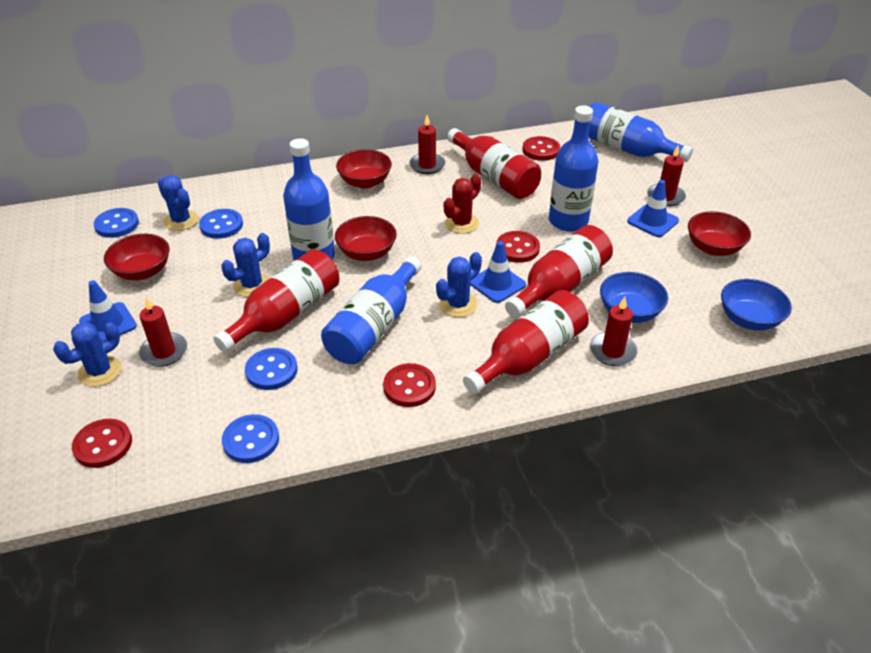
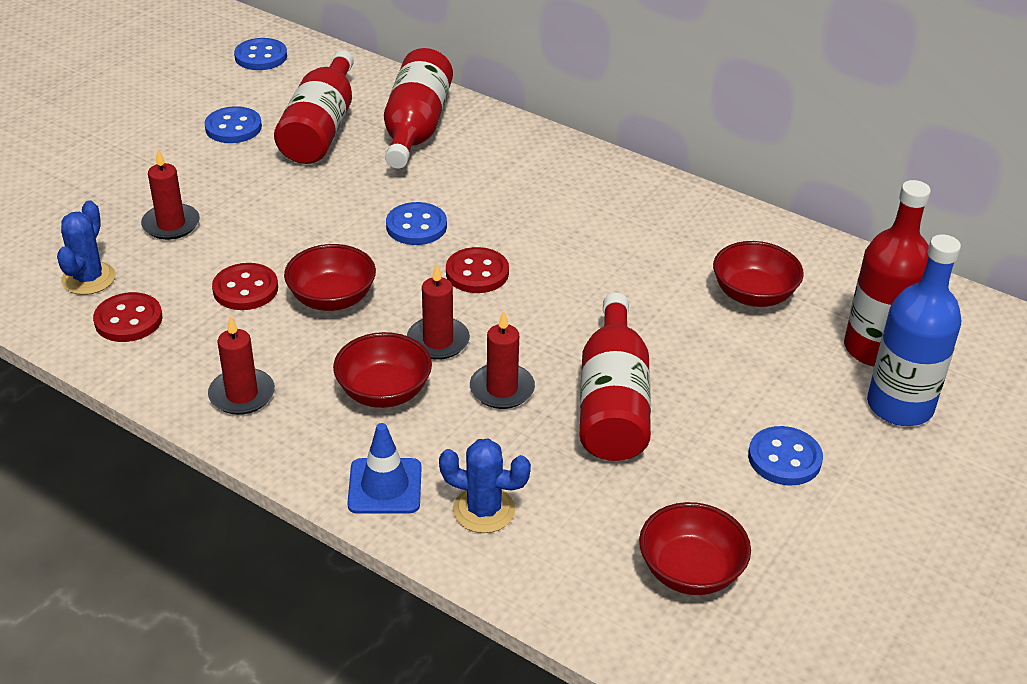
blue bottle: [283,138,335,261] [321,256,421,364] [549,105,598,231] [589,102,693,162] = 4 -> [867,234,961,426] = 1
blue bowl: [600,272,668,323] [721,279,792,331] = 2 -> none = 0
blue cactus: [53,322,122,387] [158,175,199,231] [221,233,270,297] [436,252,482,317] = 4 -> [57,200,115,295] [439,438,531,533] = 2
blue traffic cone: [79,280,137,341] [470,241,526,303] [627,180,679,237] = 3 -> [347,423,422,514] = 1
red button: [72,419,132,468] [383,363,436,407] [496,231,540,263] [522,136,560,161] = 4 -> [93,292,162,342] [212,263,278,310] [446,247,509,293] = 3
red cactus: [444,174,481,234] = 1 -> none = 0

